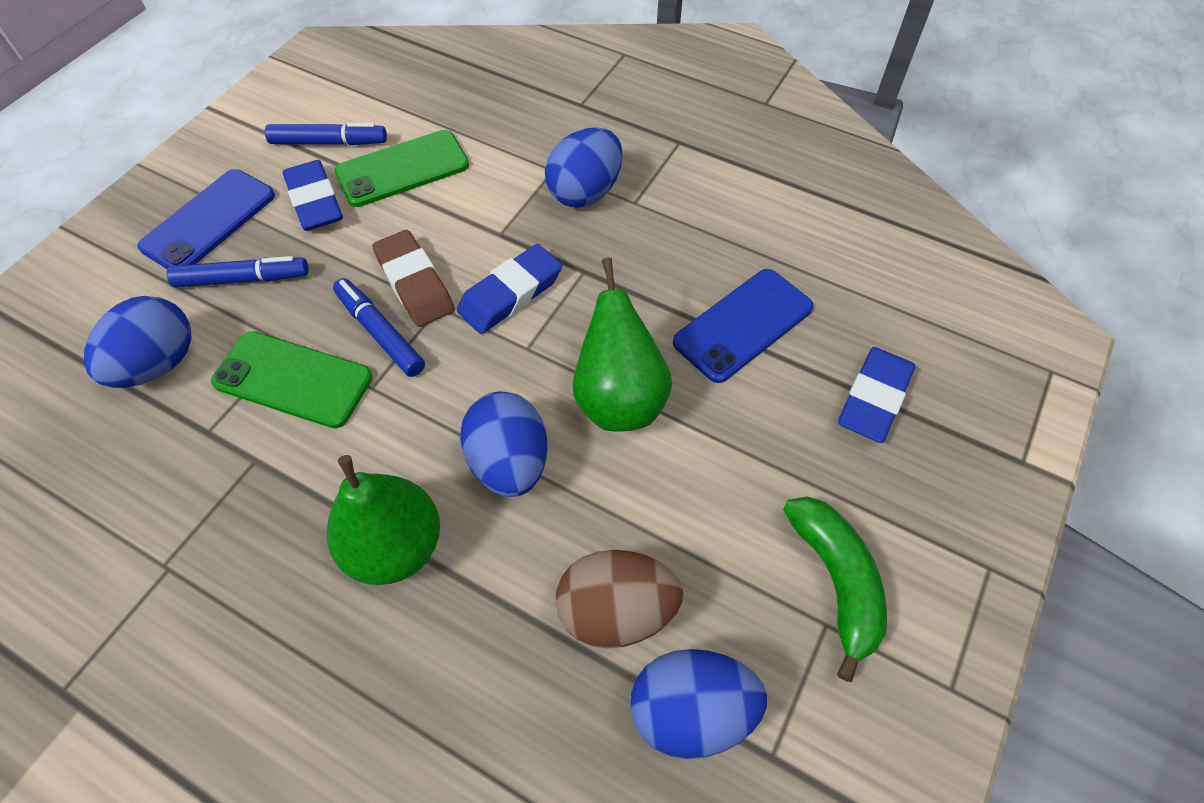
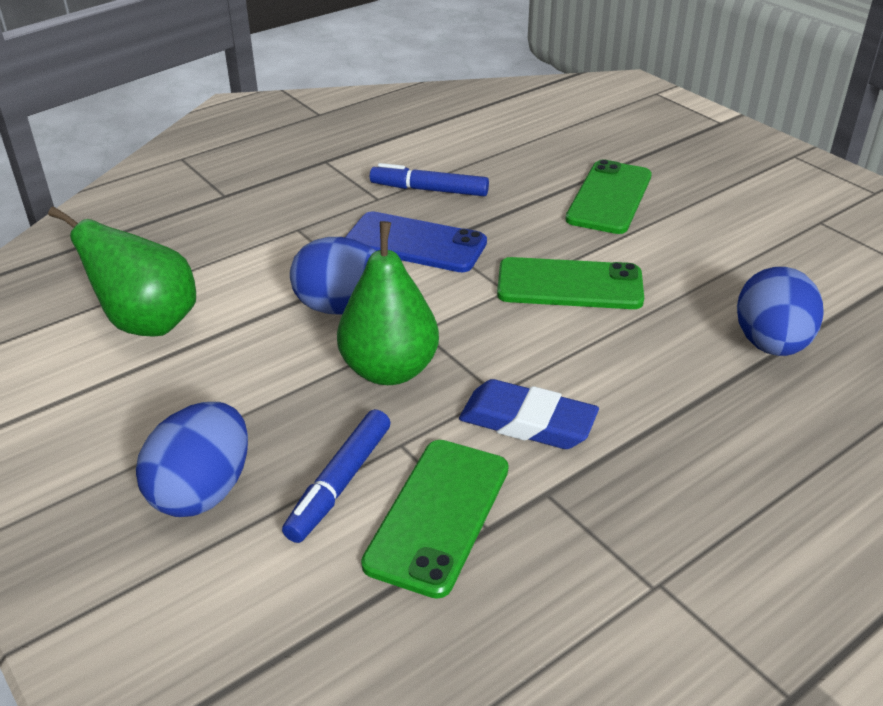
blue egg: [84,296,192,388] [460,392,548,497] [545,127,623,208] [630,649,767,759] = 4 -> [136,402,248,517] [290,237,376,315] [737,267,824,356] = 3
blue eraser: [283,160,343,231] [457,244,562,334] [838,347,915,443] = 3 -> [459,379,599,449] = 1
blue marker: [167,256,309,288] [265,123,387,145] [333,278,425,377] = 3 -> [282,409,390,543] [370,163,489,196] = 2
blue phone: [137,169,275,269] [673,269,813,383] = 2 -> [345,211,487,272] = 1
brown egg: [556,550,683,648] = 1 -> none = 0
brown eraser: [372,230,455,327] = 1 -> none = 0
green banana: [783,497,887,682] = 1 -> none = 0
green phone: [211,331,373,428] [334,130,469,207] = 2 -> [361,440,509,598] [497,257,644,309] [565,159,652,234] = 3

